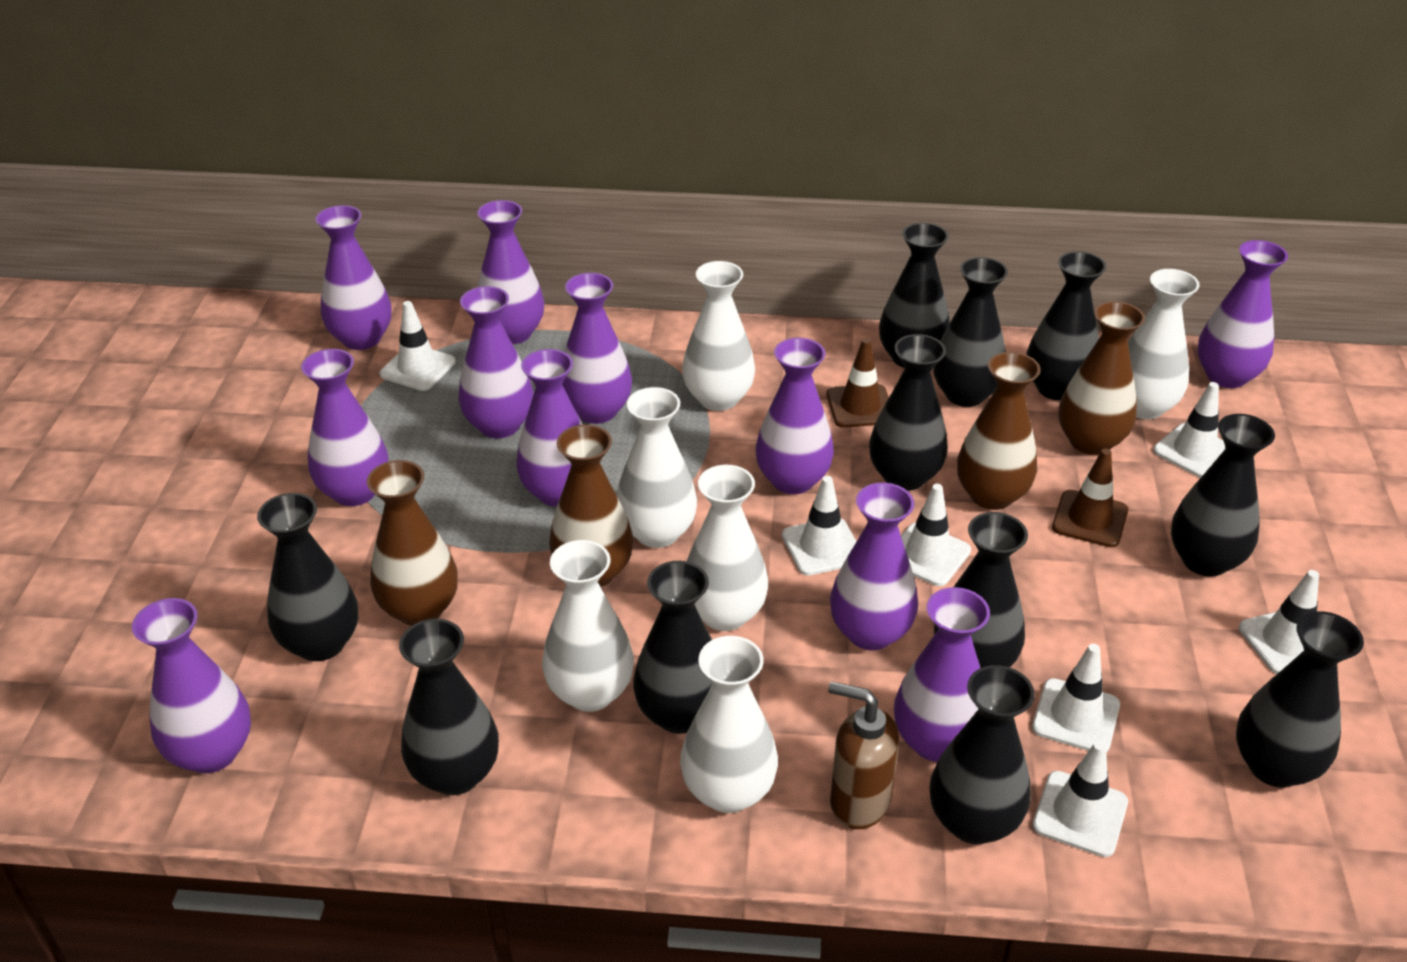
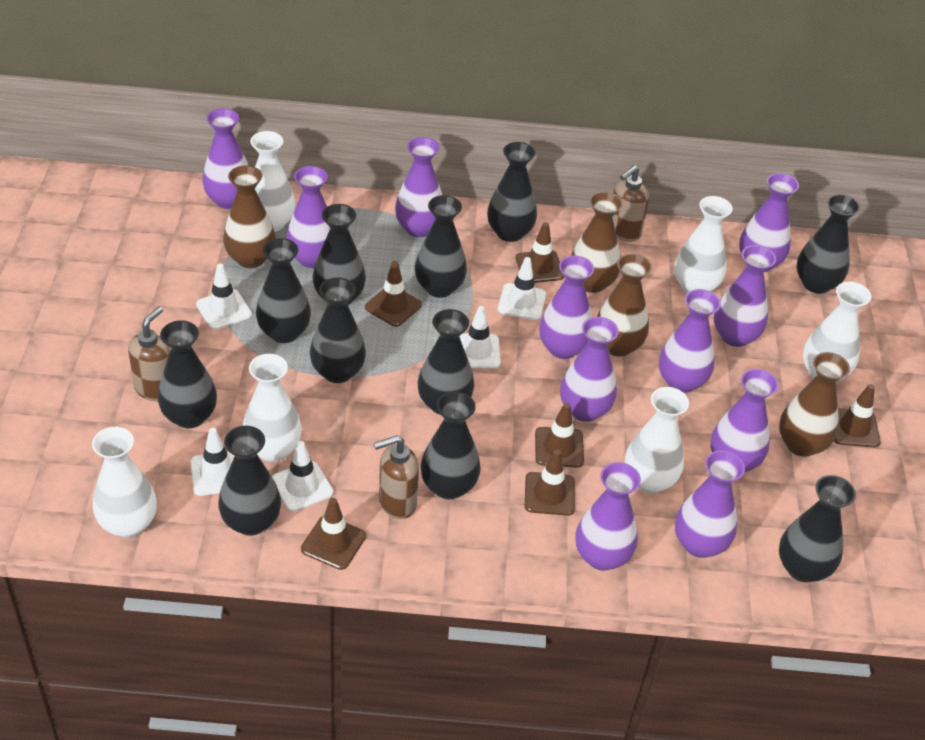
brown soap dispenser: [828,681,899,829] = 1 -> [128,306,171,401] [374,435,419,519] [612,165,649,242] = 3
brown traffic cone: [826,338,889,428] [1052,448,1128,547] = 2 -> [301,498,366,570] [365,261,422,327] [516,222,564,283] [525,449,575,516] [535,403,584,468] [834,384,881,447] = 6
white traffic cone: [380,301,456,391] [782,476,857,576] [901,484,971,586] [1032,644,1120,752] [1033,741,1128,857] [1153,382,1225,478] [1239,570,1319,674] = 7 -> [190,428,234,496] [196,264,252,330] [272,441,333,512] [459,306,501,368] [498,257,546,320] = 5

